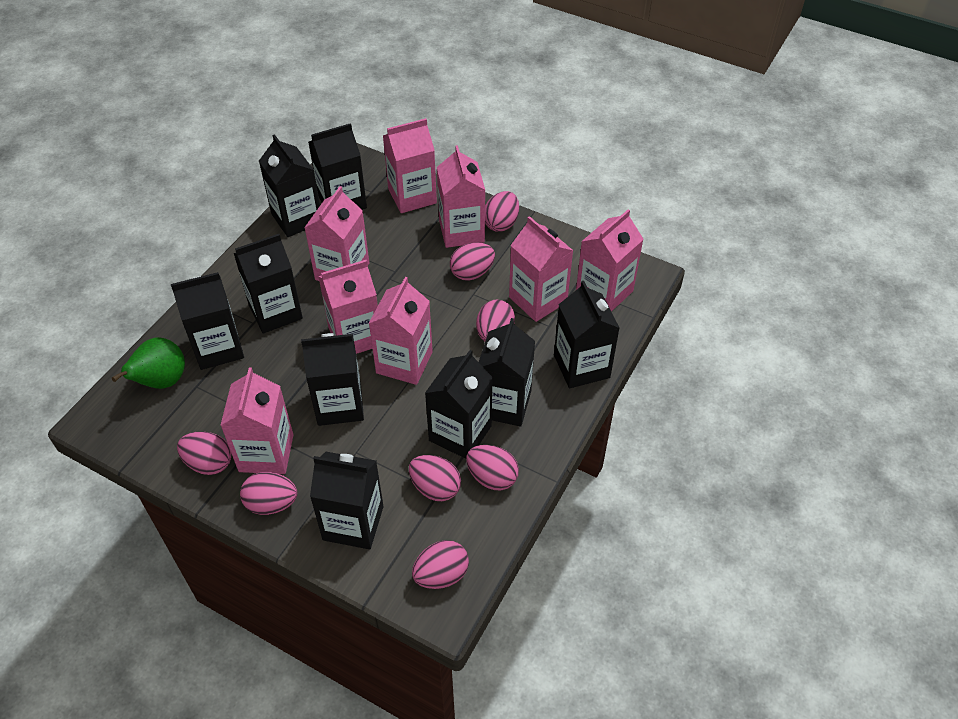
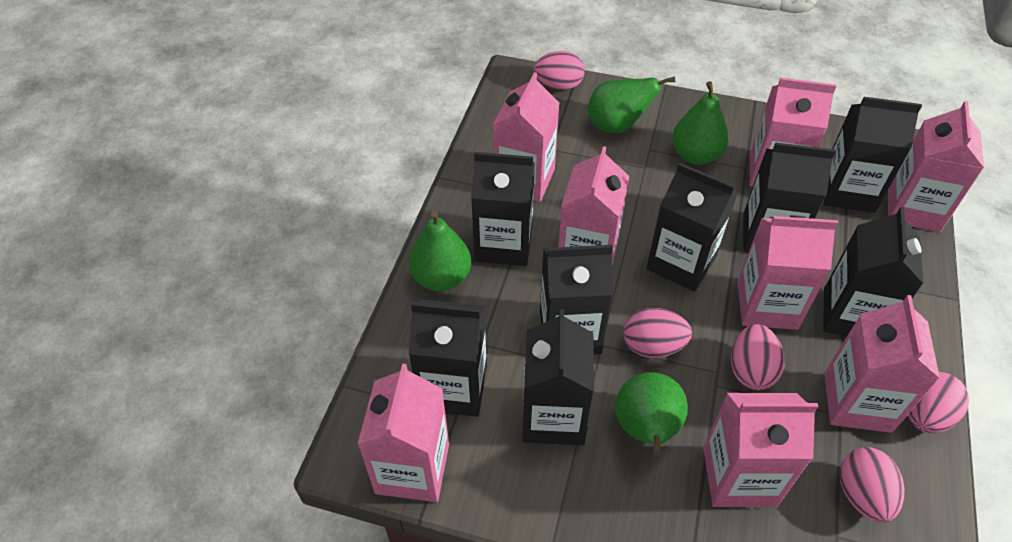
black carton: [171,272,244,370] [234,234,303,333] [259,134,320,237] [301,333,364,426] [308,123,367,210] [310,452,384,549] [425,350,493,459] [479,318,535,427] [554,281,620,388] = 9 -> [409,299,487,417] [471,152,535,266] [522,309,594,445] [540,245,613,355] [646,163,738,292] [743,142,836,253] [823,207,924,337] [824,97,922,213] = 8
green pear: [112,337,185,389] = 1 -> [409,211,471,291] [588,76,675,133] [615,372,688,456] [672,81,729,165] = 4
pink egg: [177,432,231,475] [240,472,297,515] [409,455,461,501] [412,540,469,589] [450,242,495,281] [466,445,519,490] [476,300,515,341] [485,191,519,232] = 8 -> [534,51,585,90] [623,308,692,358] [731,324,785,390] [840,447,904,523] [908,372,969,433] = 5

